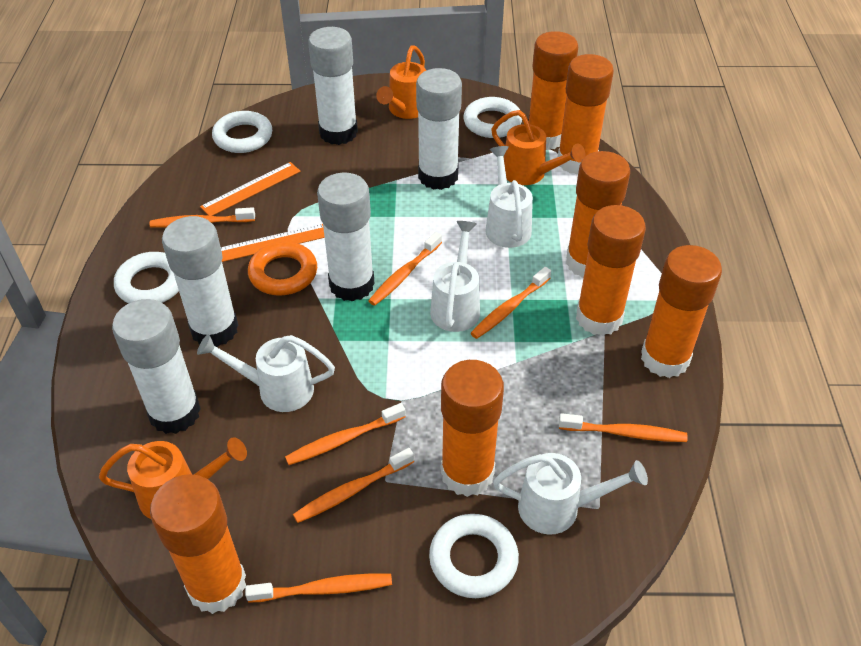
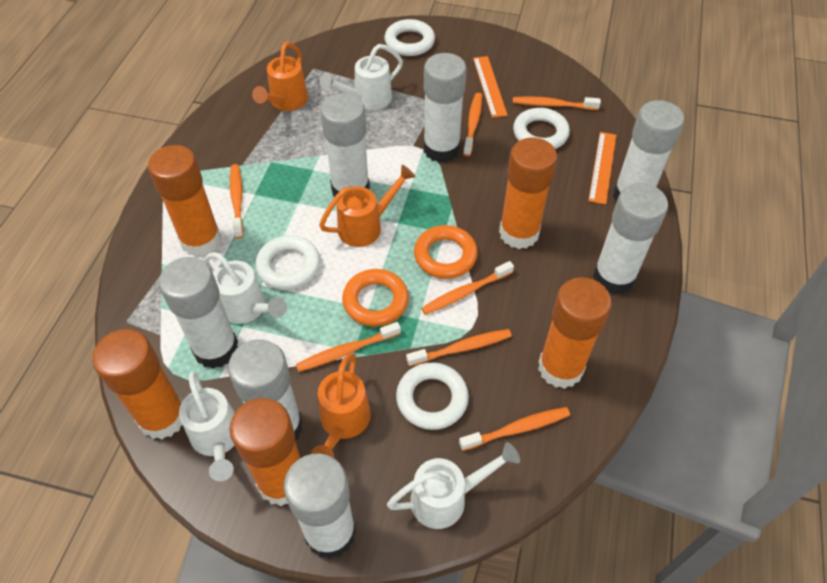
orange glue stick: [150,474,246,614] [441,360,504,497] [529,31,578,150] [558,54,614,175] [566,151,630,278] [576,205,646,336] [641,245,722,378] = 7 -> [92,329,183,439] [148,145,221,257] [229,398,300,506] [499,137,557,249] [538,277,612,389] = 5
orange ring: [248,242,317,296] = 1 -> [342,269,409,327] [414,225,478,279] = 2
white glue stick: [112,299,201,434] [162,216,238,347] [308,27,358,145] [317,173,375,302] [416,68,462,190] = 5 -> [159,257,238,369] [228,340,303,440] [284,453,356,559] [320,93,370,197] [423,53,467,162] [593,183,668,295] [613,100,684,202] = 7

